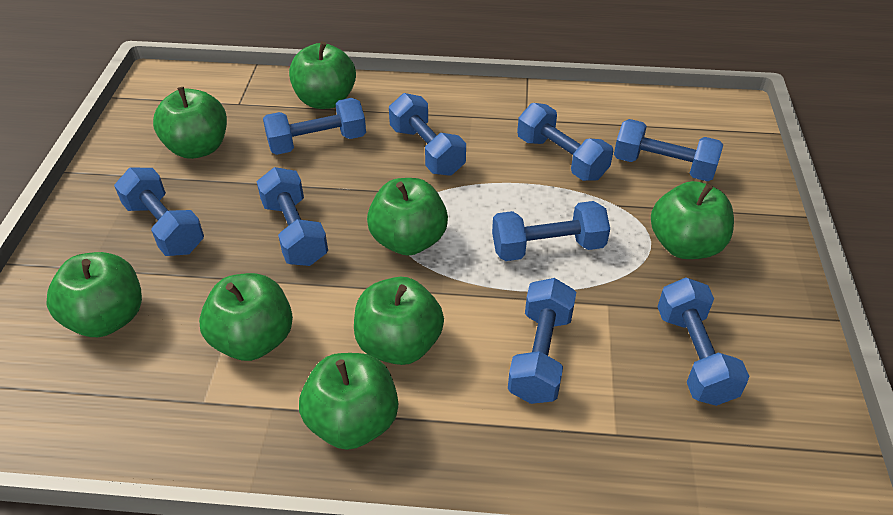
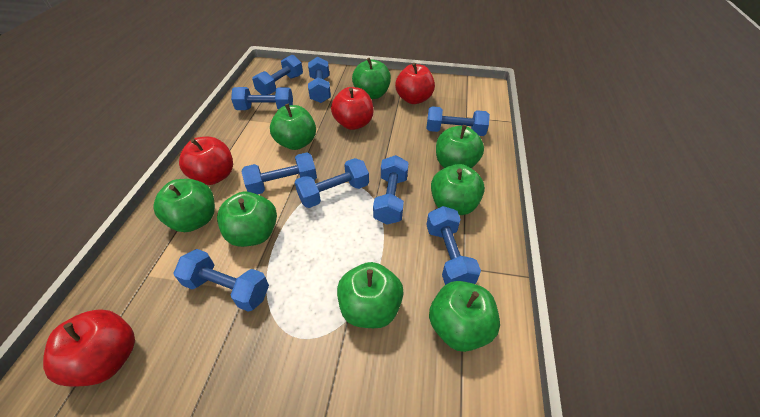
red apple: none = 0 -> [43,309,135,387] [179,137,233,185] [331,87,374,130] [395,63,435,104] = 4

